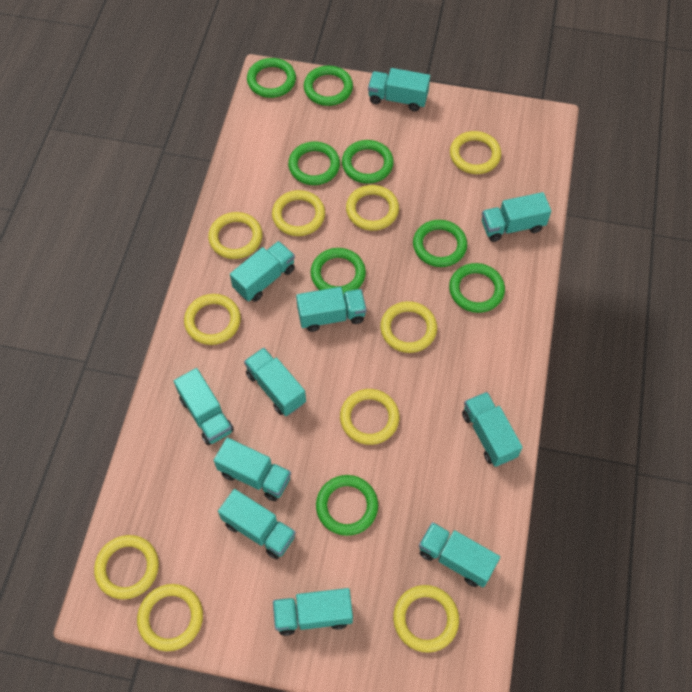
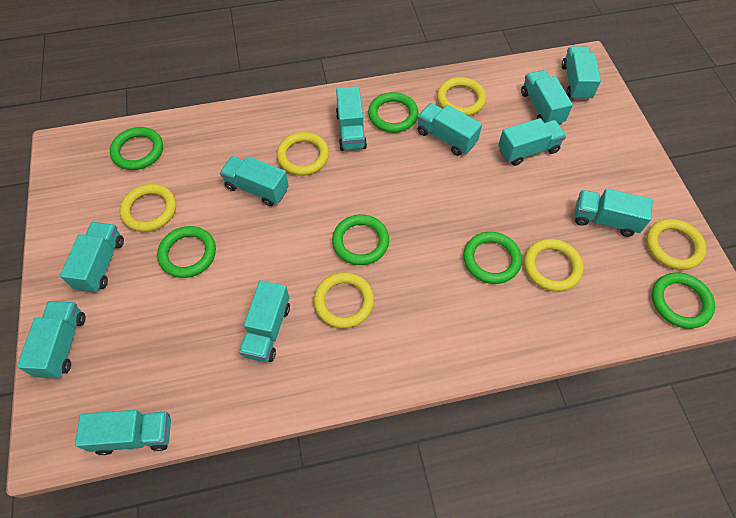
green ring: [247,58,296,98] [288,142,340,185] [304,66,353,106] [310,248,366,295] [316,475,378,536] [342,140,394,184] [413,220,467,267] [449,263,505,313] = 8 -> [110,127,163,170] [157,226,216,278] [332,214,389,265] [368,92,418,133] [463,232,522,284] [652,272,715,329] = 6
yellow ring: [94,535,159,599] [137,584,203,651] [184,294,241,345] [208,212,262,259] [272,190,325,236] [340,389,399,445] [346,185,399,231] [380,301,437,353] [393,585,459,653] [450,131,501,174] = 10 -> [120,184,176,232] [277,132,329,176] [314,272,374,328] [437,77,486,116] [524,239,584,292] [646,219,706,270] = 6

